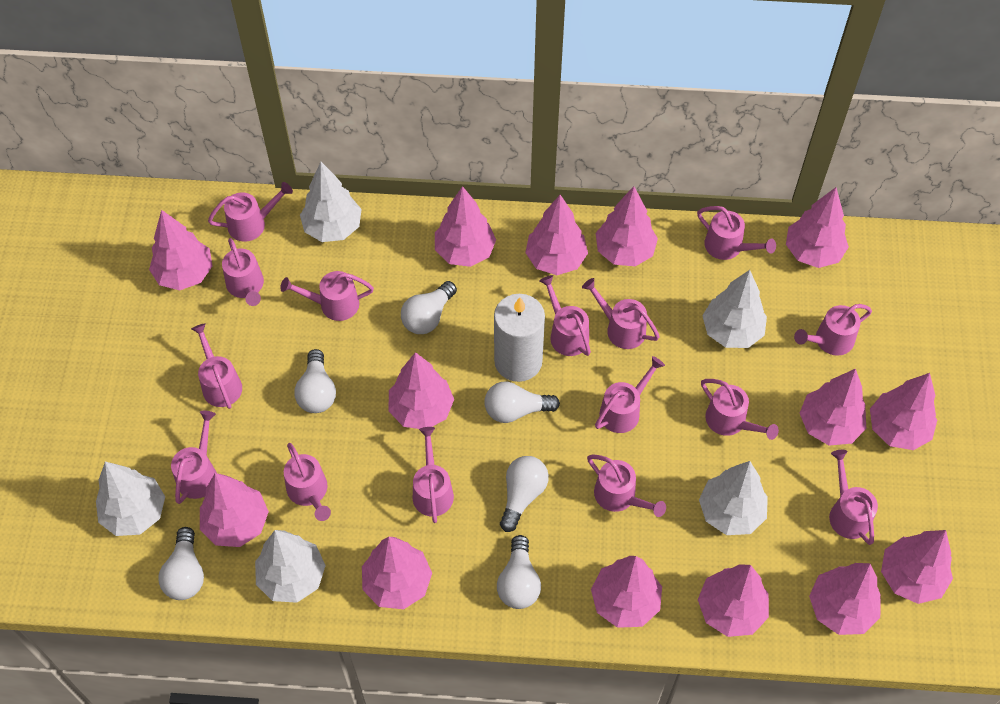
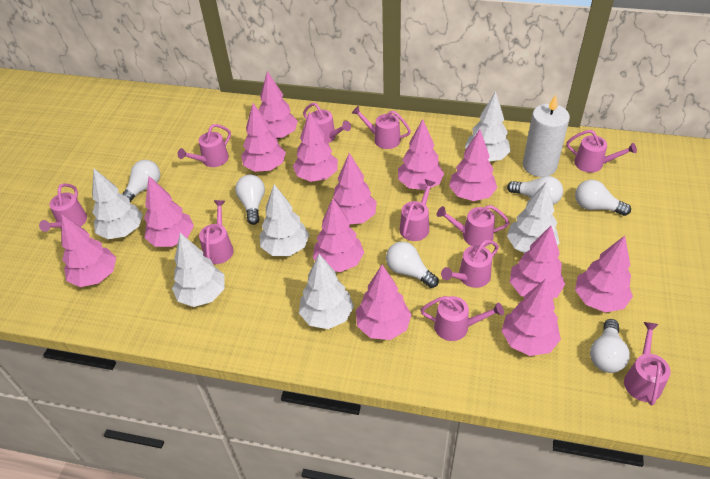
pink tree: [149,210,213,290] [200,473,269,547] [362,537,432,609] [388,352,454,429] [435,186,496,267] [525,195,588,275] [591,556,662,628] [596,187,658,266] [698,564,769,637] [786,187,849,268] [800,369,866,446] [809,563,881,635] [870,373,937,450] [881,530,953,604] = 14 -> [61,215,116,287] [144,176,194,247] [241,103,286,172] [259,71,298,139] [293,111,338,182] [313,199,364,272] [328,153,377,224] [356,265,412,340] [398,119,444,190] [449,129,497,201] [501,279,561,356] [510,226,565,298] [575,236,633,313] = 13
pink watering can: [171,411,217,504] [191,323,242,409] [208,182,293,242] [222,238,264,306] [280,271,374,321] [284,443,331,521] [413,427,454,523] [539,275,591,356] [582,278,660,349] [587,455,666,517] [595,356,665,433] [697,206,776,260] [701,379,779,440] [794,304,872,356] [829,450,878,545] = 15 -> [39,184,87,232] [178,124,231,167] [199,200,234,264] [303,103,351,143] [352,106,411,149] [400,179,435,241] [421,296,504,341] [437,205,509,247] [441,240,499,288] [567,130,637,173] [624,322,671,405] = 11
white tree: [96,462,165,536] [255,530,326,603] [300,162,362,242] [699,461,768,535] [702,270,767,348] = 5 -> [92,168,143,239] [172,233,225,307] [260,184,310,256] [299,254,354,329] [465,91,511,161] [507,181,560,253] = 6

